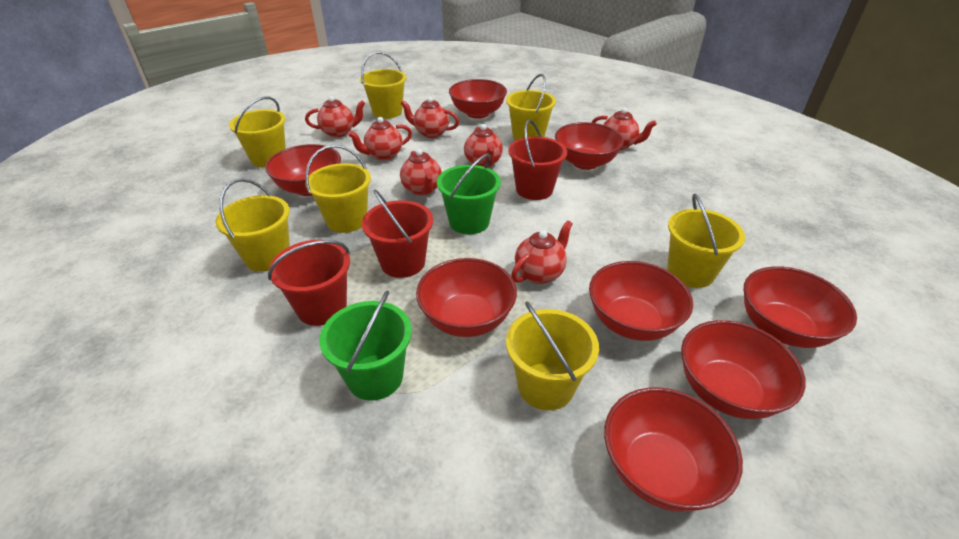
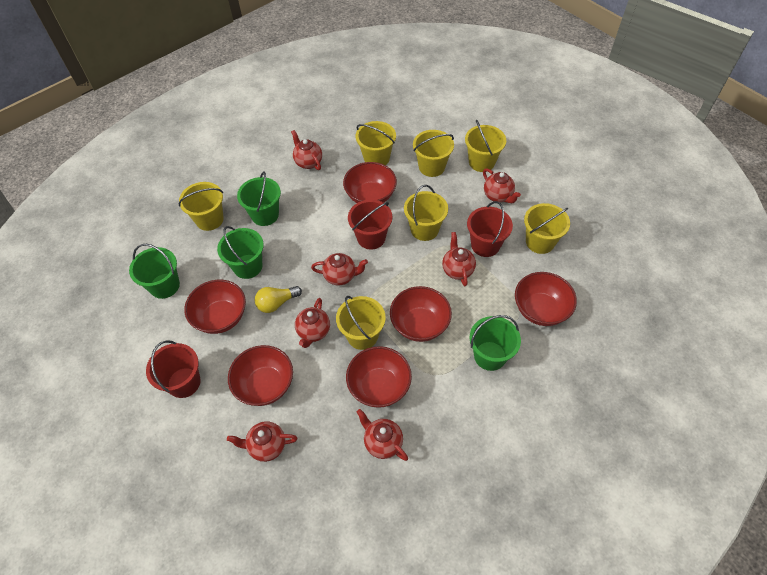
green bucket: [319,291,412,401] [437,153,501,234] = 2 -> [129,244,180,299] [217,226,264,279] [237,171,281,226] [469,315,521,371] = 4
red bowl: [265,144,341,196] [416,258,517,337] [449,79,507,119] [555,122,624,170] [589,261,693,341] [604,387,743,512] [681,320,806,419] [743,266,857,348] = 8 -> [184,280,246,334] [228,345,293,406] [343,162,397,203] [346,346,412,408] [390,286,452,342] [515,272,577,326] = 6
yellow light bulb: none = 0 -> [255,286,302,313] = 1

